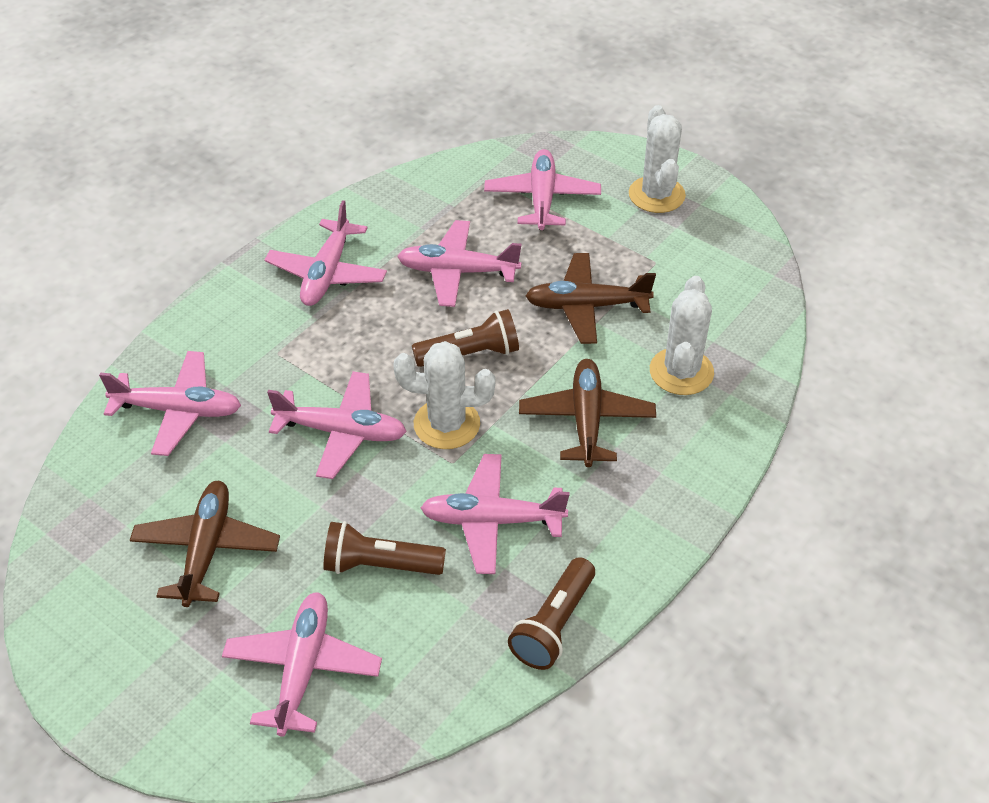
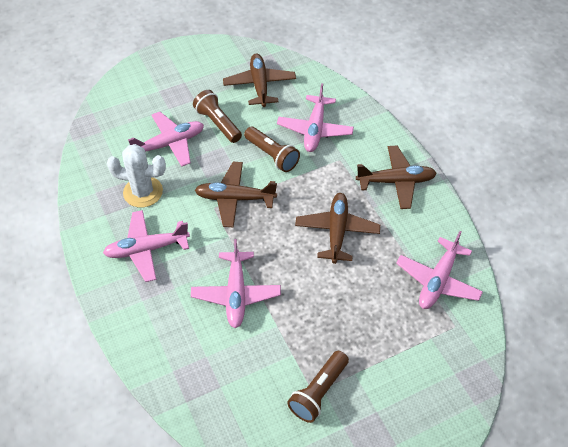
brown plane: [130,481,280,607] [519,359,656,467] [526,253,656,344] = 3 -> [195,162,277,228] [223,54,296,107] [295,193,380,264] [356,146,437,209] = 4
pink plane: [99,351,241,456] [222,592,382,737] [265,200,387,306] [267,371,407,479] [397,220,522,307] [421,454,569,574] [484,149,601,230] = 7 -> [103,210,190,282] [128,112,204,167] [191,239,281,328] [277,83,354,152] [396,231,483,309] = 5
white cactus: [393,341,495,449] [629,105,686,213] [650,276,714,395] = 3 -> [107,144,166,208] = 1

